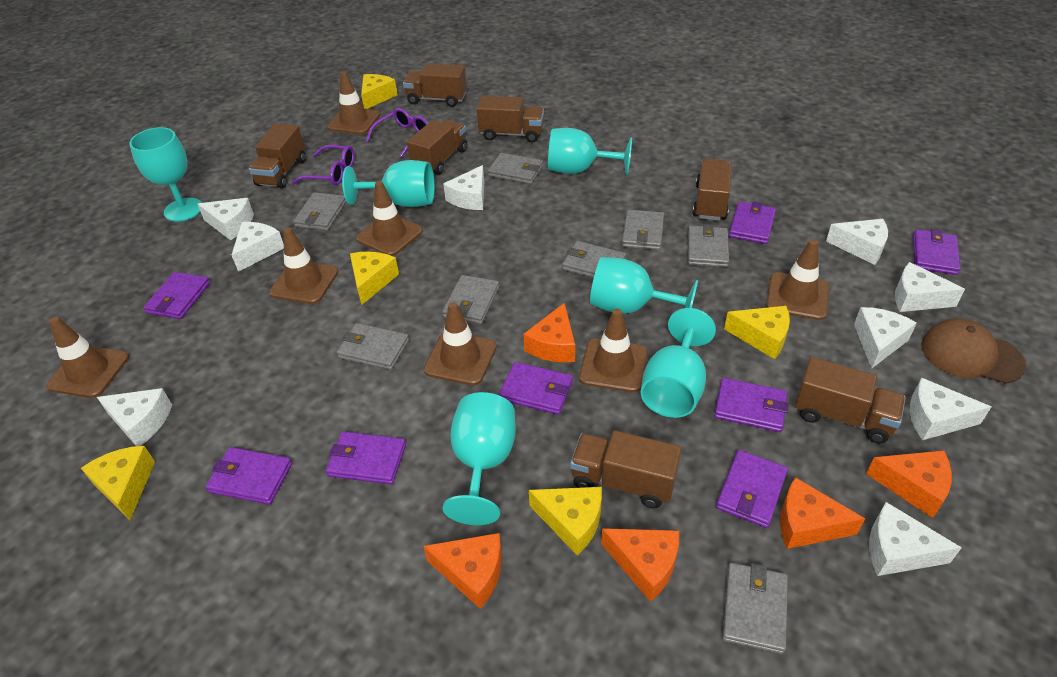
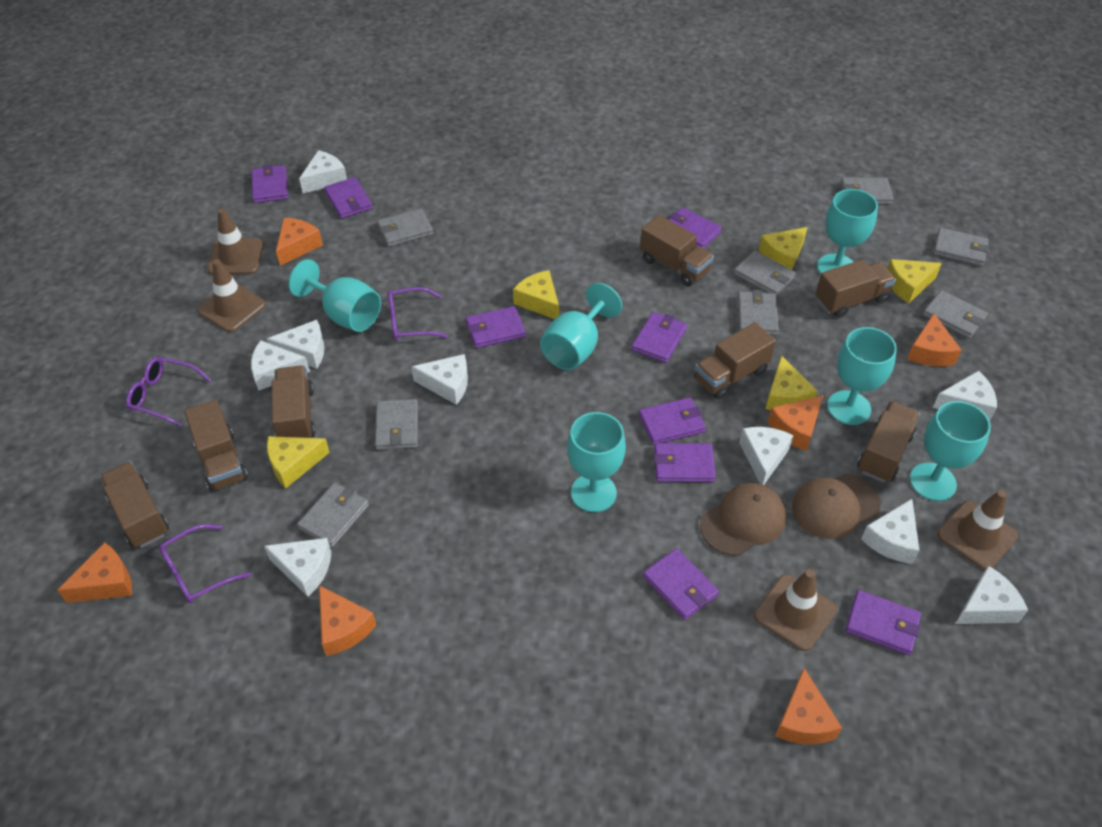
brown cap: [921,319,1026,384] = 1 -> [700,483,787,556] [792,474,881,539] = 2
brown traffic cone: [46,317,129,398] [269,228,338,304] [327,71,380,135] [356,181,423,256] [424,302,497,386] [579,309,647,392] [766,239,829,320] = 7 -> [198,259,266,332] [208,208,264,275] [754,569,837,651] [937,490,1018,570] = 4
orange cheese: [423,533,502,609] [523,303,575,362] [601,528,679,602] [780,477,865,549] [866,450,952,518] = 5 -> [57,542,132,603] [276,218,323,266] [319,586,376,656] [768,395,823,451] [775,668,842,744] [907,313,962,367] = 6
purple glasses: [292,145,354,186] [366,108,428,157] = 2 -> [126,357,211,427] [159,524,251,603] [388,287,448,341] = 3
purple wallet: [143,272,210,319] [206,447,292,504] [326,431,406,484] [499,362,573,415] [714,378,788,432] [716,450,788,528] [729,202,776,244] [913,229,961,275] = 8 -> [251,164,288,203] [324,177,373,219] [466,306,526,348] [631,312,687,363] [639,397,706,445] [643,548,719,620] [654,443,716,482] [669,207,722,249] [845,590,921,655] = 9

